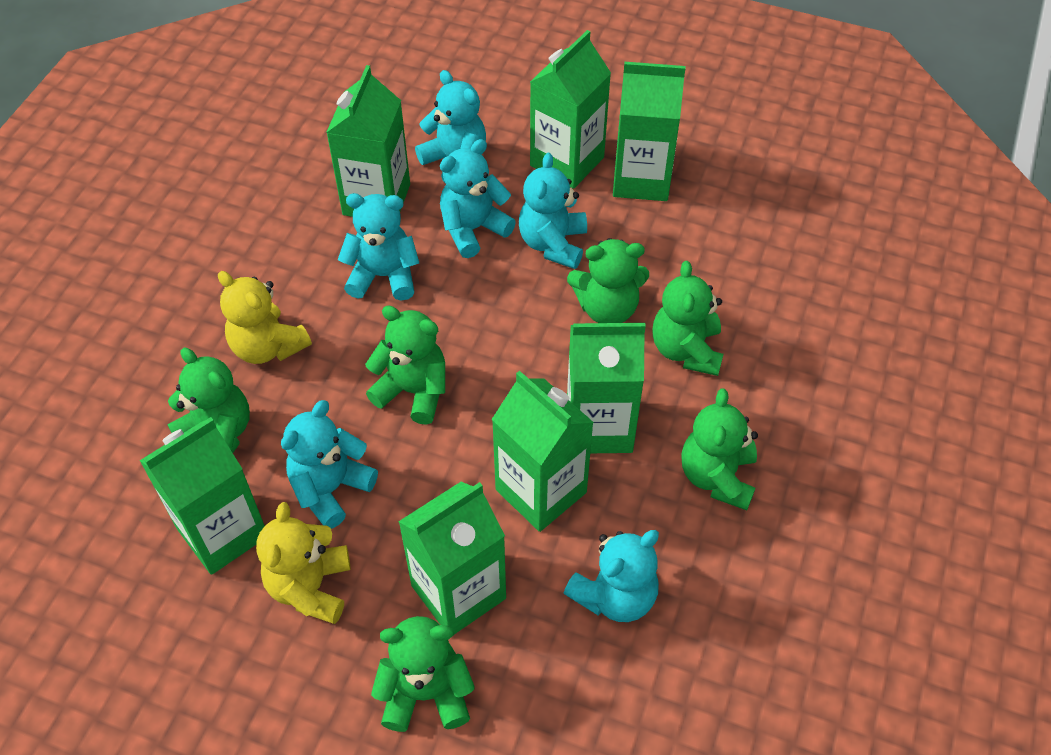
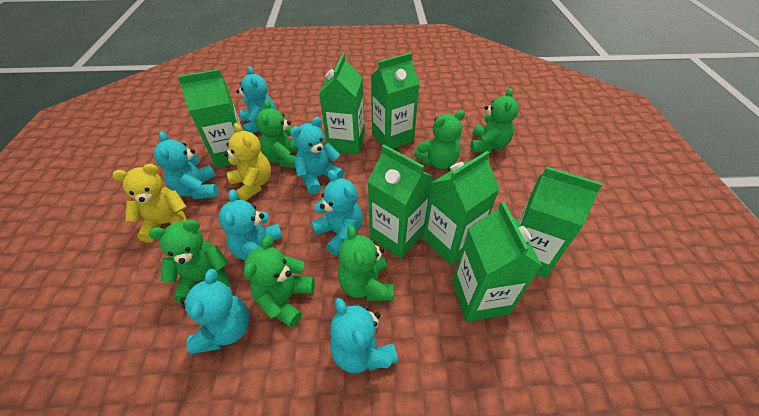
turquoise teddy bear: [281,400,378,529] [338,193,419,301] [415,70,486,184] [440,139,516,258] [519,153,587,269] [564,530,659,622] = 6 -> [154,131,218,199] [180,269,249,354] [219,189,282,260] [236,67,275,133] [290,117,344,194] [311,170,363,256] [330,298,398,373] = 7

